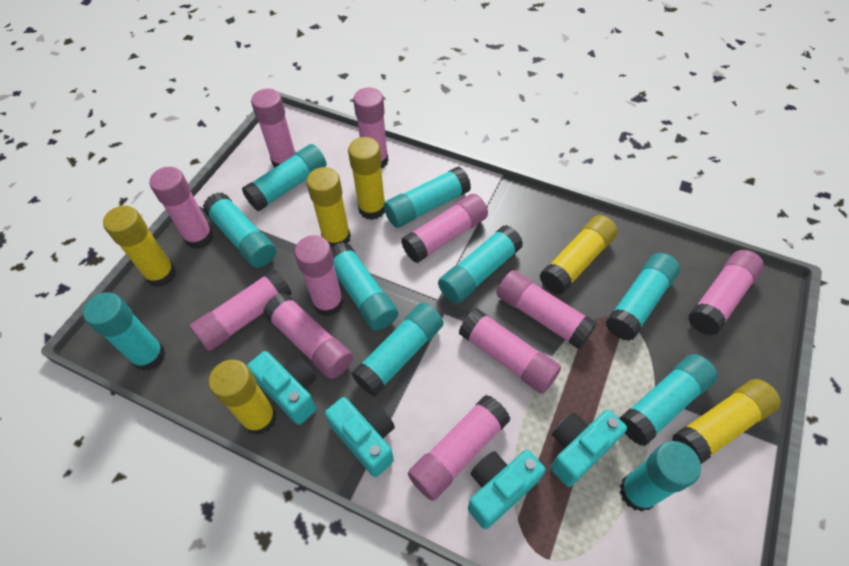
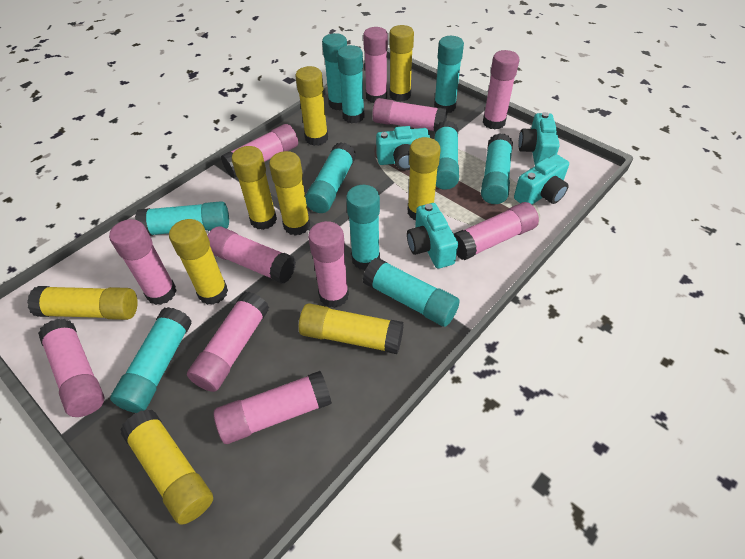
yellow glue stick: [103,206,176,287] [209,360,277,435] [306,167,351,247] [348,137,385,220] [539,215,618,295] [672,379,781,464] = 6 -> [27,286,138,320] [120,409,213,525] [169,219,228,305] [232,146,277,230] [269,151,310,236] [295,66,328,146] [299,303,404,354] [389,25,414,102] [408,137,440,220] = 9

